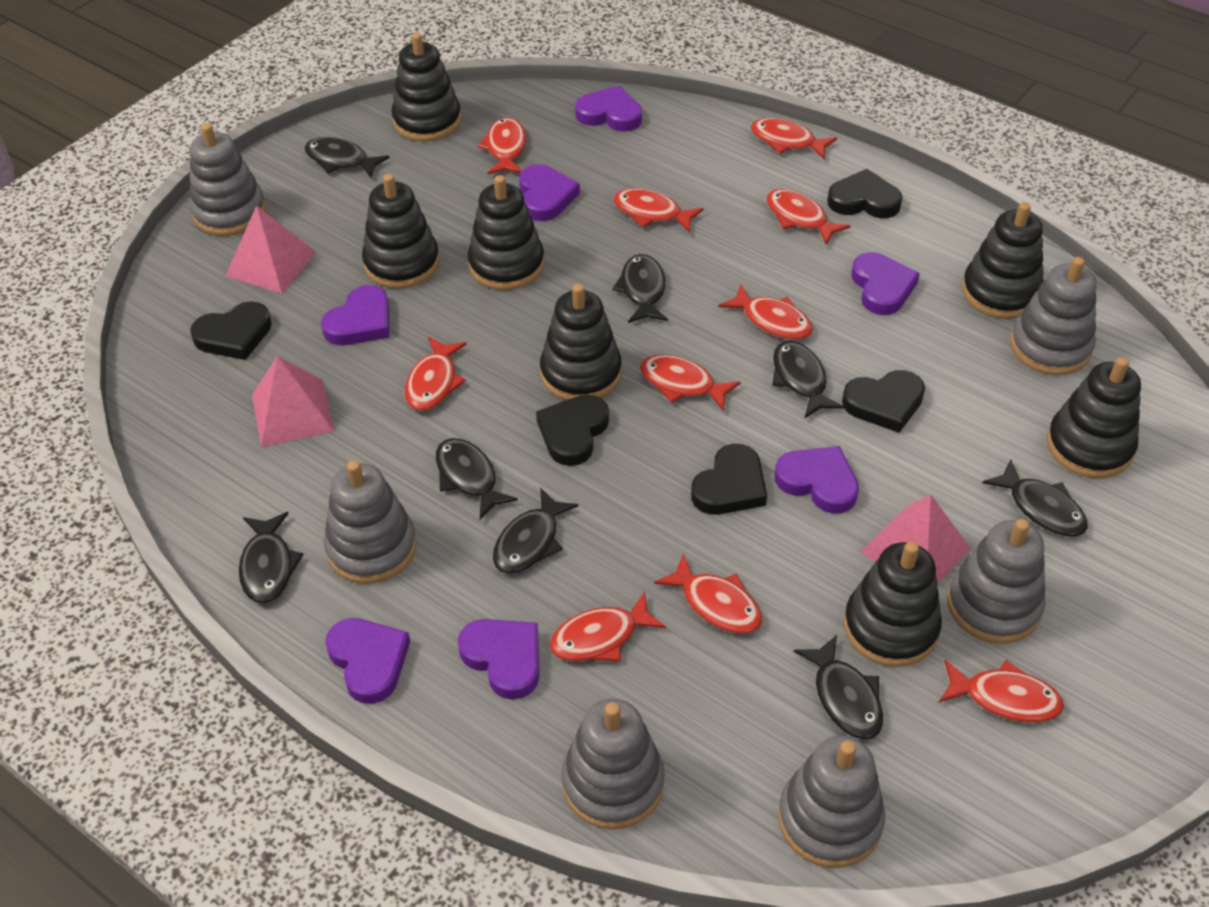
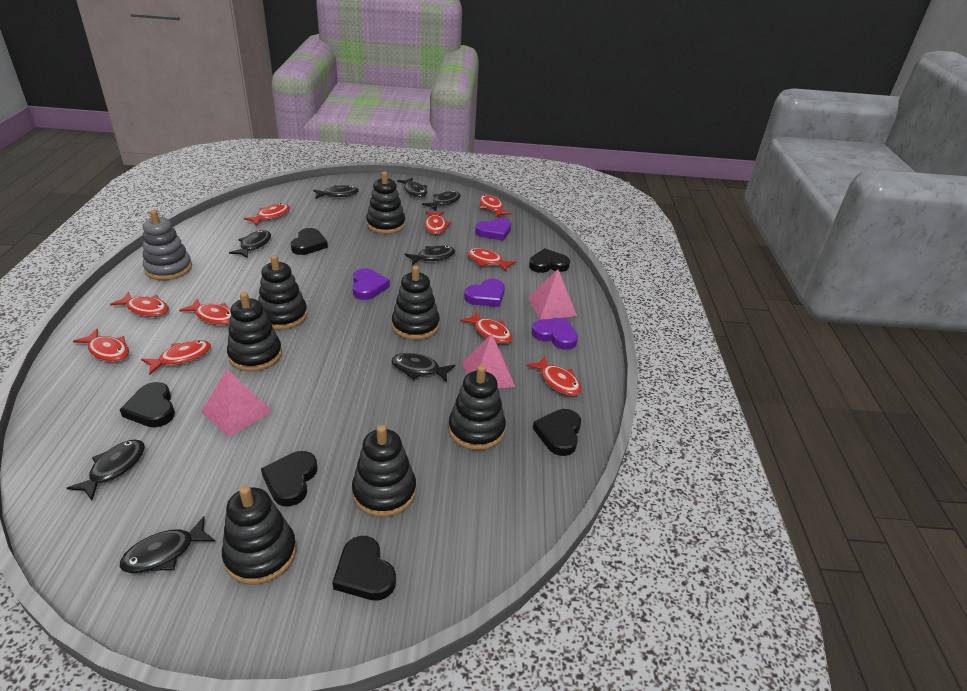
black heart: [190,301,272,360] [536,395,609,466] [691,444,767,515] [827,169,903,218] [842,370,925,433] = 5 -> [119,382,175,427] [261,451,318,506] [291,228,328,255] [332,536,396,601] [529,248,570,273] [533,409,581,456] = 6
grey stacking toy: [189,123,266,236] [324,460,417,584] [561,699,665,829] [778,736,885,868] [947,519,1046,644] [1010,257,1097,375] = 6 -> [143,210,192,280] = 1
purple heart: [321,285,389,345] [325,618,410,704] [458,619,539,700] [519,164,580,221] [575,86,642,132] [774,446,859,514] [851,252,920,315] = 7 -> [353,268,390,300] [465,279,505,307] [475,218,511,241] [532,318,578,350] = 4

